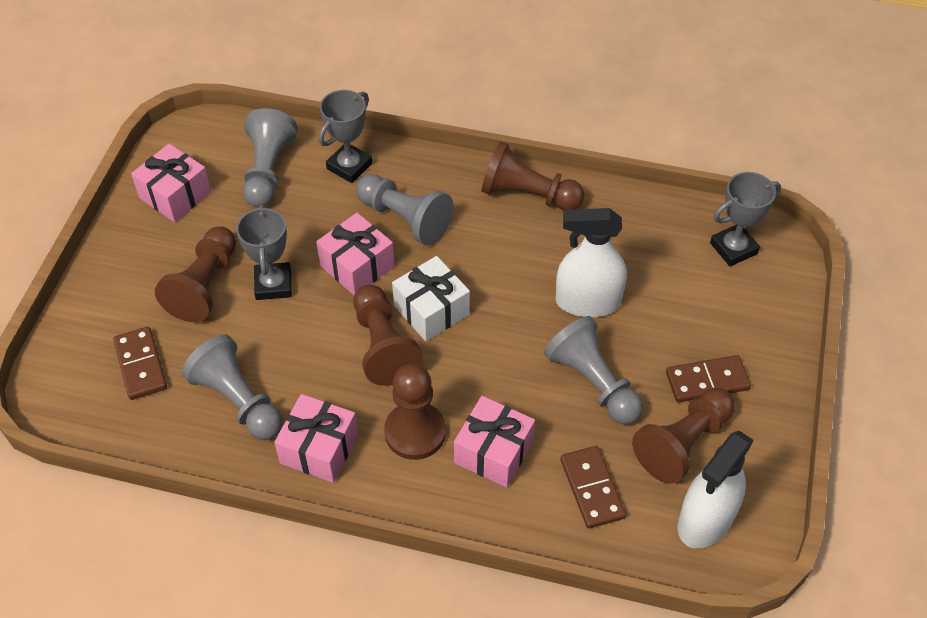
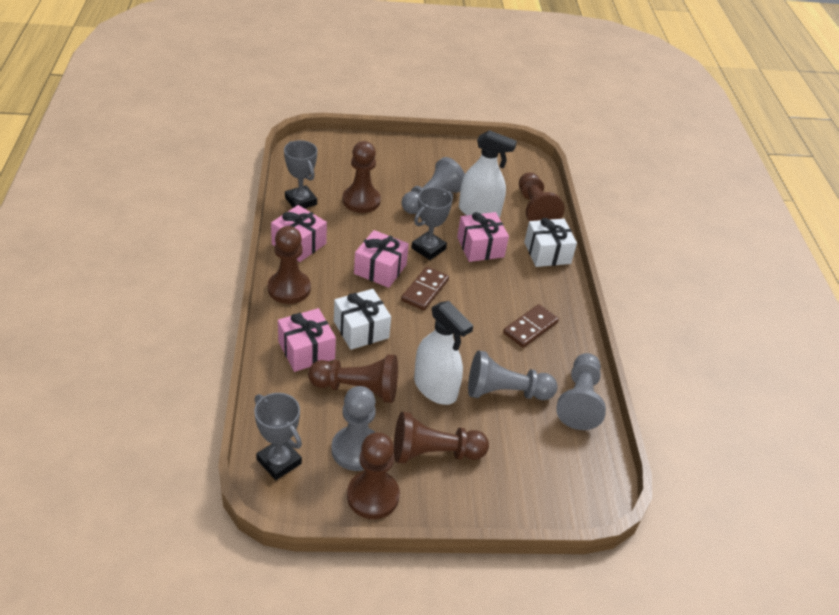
brown domino: [113,326,167,400] [560,446,626,529] [666,355,751,402] = 3 -> [401,266,449,311] [503,304,559,348] = 2
brown pawn: [155,227,236,322] [353,285,423,386] [384,364,446,460] [481,141,584,210] [632,388,735,484] = 5 -> [268,226,311,304] [308,354,398,403] [342,141,381,213] [347,432,400,519] [394,412,489,464] [519,172,565,221] = 6
white gift: [392,256,470,341] = 1 -> [334,289,391,350] [524,218,577,267] = 2

